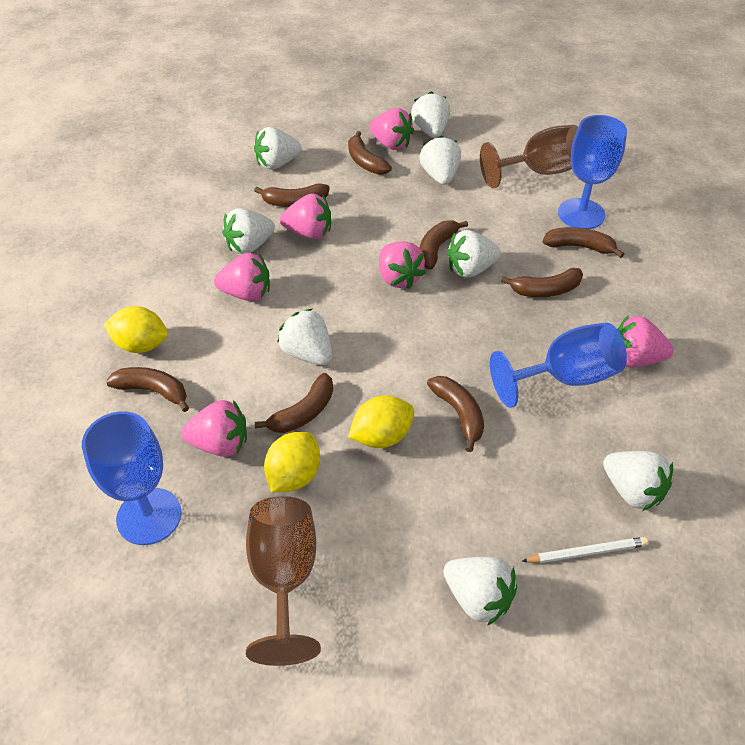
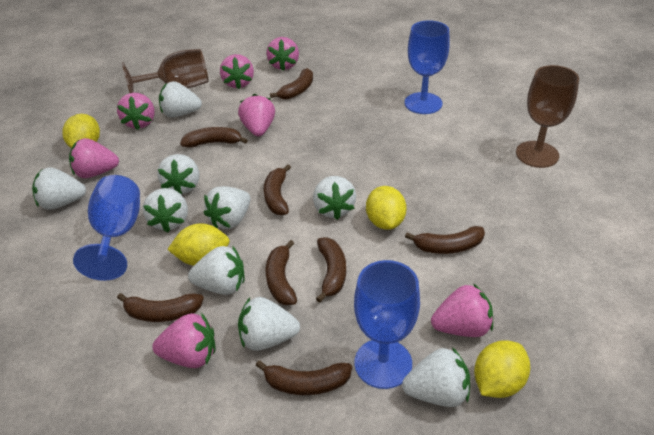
pink strawberry: [181,400,247,457] [214,253,270,301] [280,193,331,239] [369,108,414,150] [379,241,426,289] [617,315,674,367] = 6 -> [69,138,119,178] [117,93,155,130] [152,313,215,368] [220,54,254,89] [238,94,275,136] [266,37,299,71] [431,283,493,337] = 7
white pencil: [522,537,648,563] = 1 -> none = 0
white strawberry: [222,208,275,254] [254,127,302,170] [277,309,332,365] [411,91,450,138] [420,135,461,185] [443,557,517,626] [447,230,501,278] [603,451,673,511] = 8 -> [32,167,86,210] [143,188,188,233] [157,154,199,194] [159,81,202,117] [188,246,244,295] [204,186,251,229] [238,297,300,351] [313,176,356,220] [402,347,470,407] = 9
yellow lemon: [104,306,168,353] [264,432,320,492] [348,395,414,448] = 3 -> [62,114,100,148] [167,223,230,266] [366,186,407,230] [474,340,530,398] = 4

